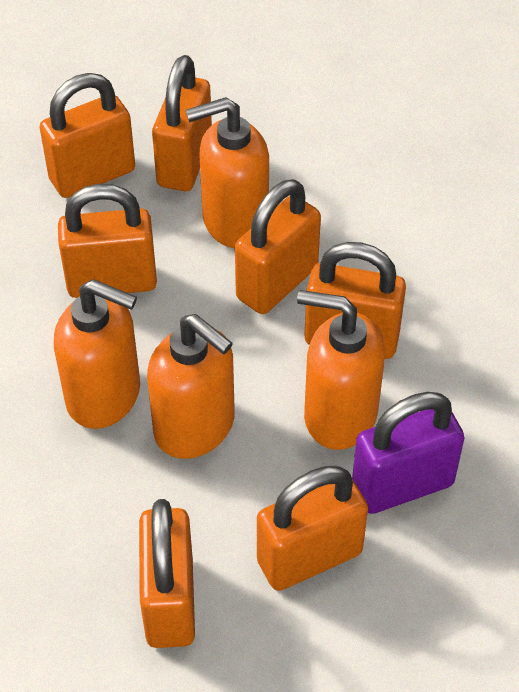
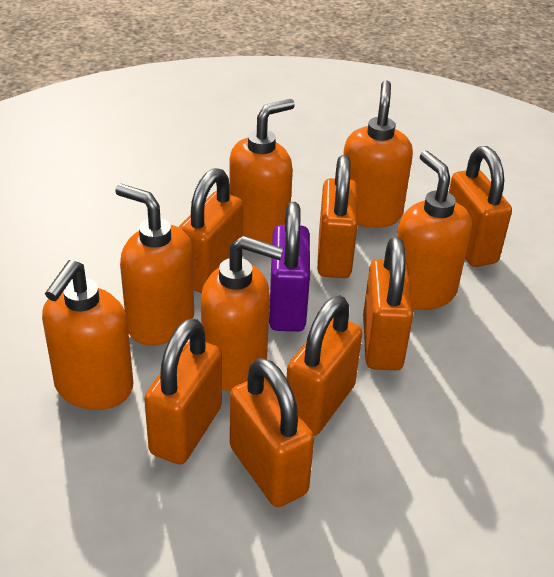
orange soap dispenser: [54,279,140,429] [147,314,235,459] [186,97,269,248] [297,290,385,450] = 4 -> [42,260,133,410] [115,184,194,346] [201,236,284,391] [229,99,295,244] [343,80,413,228] [397,151,472,310] = 6

